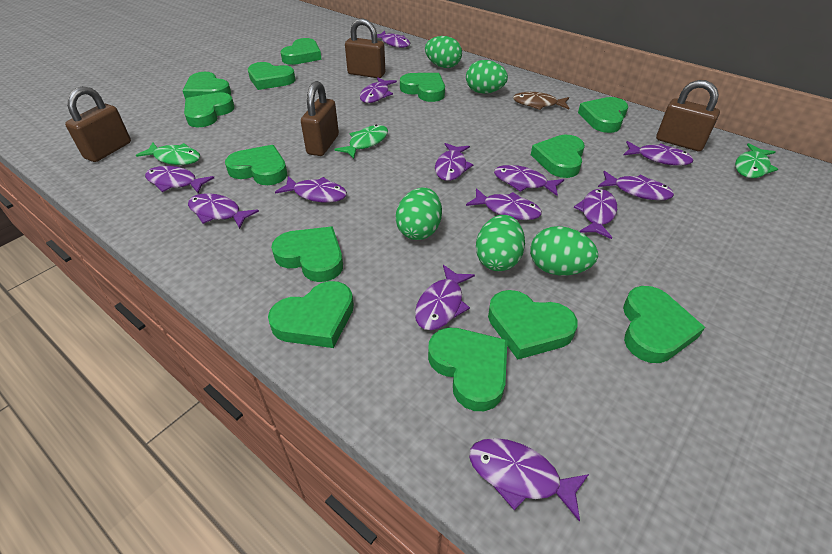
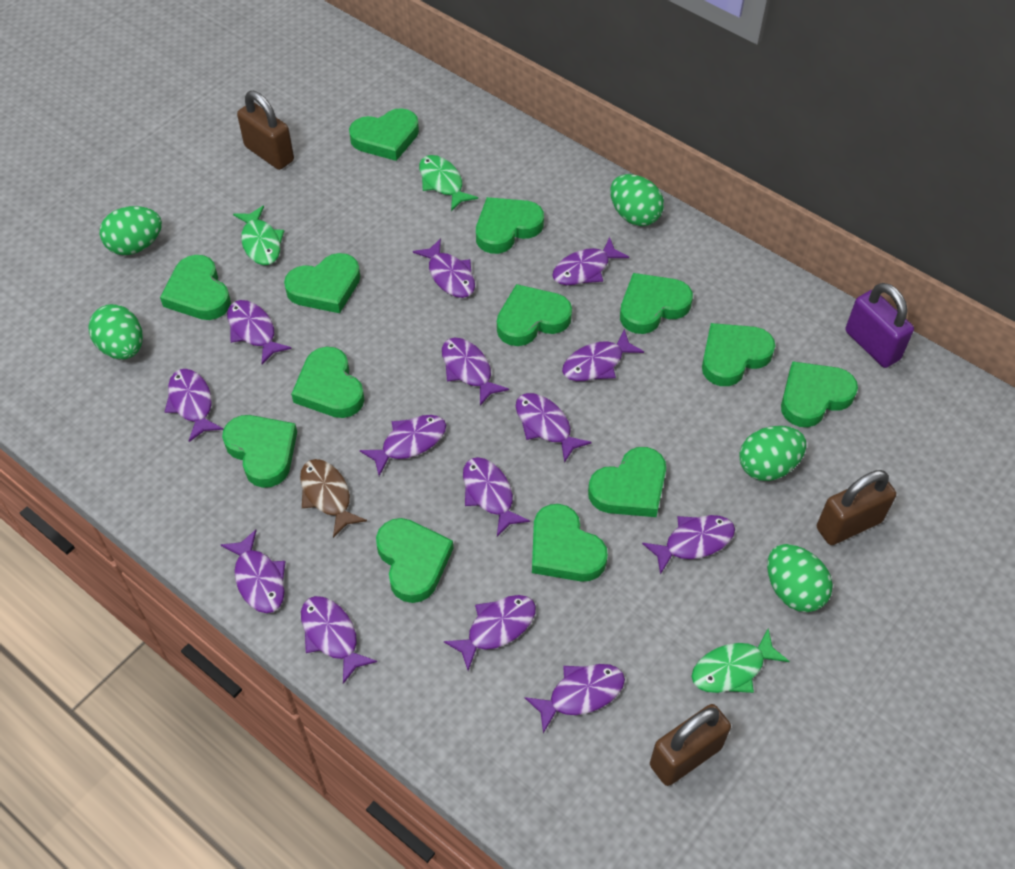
brown padlock: [65,86,131,162] [301,81,339,156] [345,18,385,78] [656,80,720,151] = 4 -> [237,91,294,170] [650,704,731,786] [817,470,896,545] = 3
purple fish: [145,166,214,193] [188,193,259,229] [275,176,347,202] [360,77,397,103] [377,31,410,48] [415,265,475,330] [435,143,474,181] [466,188,542,220] [469,438,589,521] [494,165,565,196] [574,189,617,239] [598,171,674,200] [624,141,694,166] = 13 -> [165,369,223,442] [221,530,286,613] [227,300,292,364] [301,596,377,684] [360,415,446,476] [413,238,475,298] [442,338,509,406] [444,595,536,671] [463,457,530,537] [516,393,592,463] [525,664,625,733] [553,237,629,285] [562,329,644,381] [642,515,735,575] = 14
purple padlock: none = 0 -> [845,283,914,368] = 1

